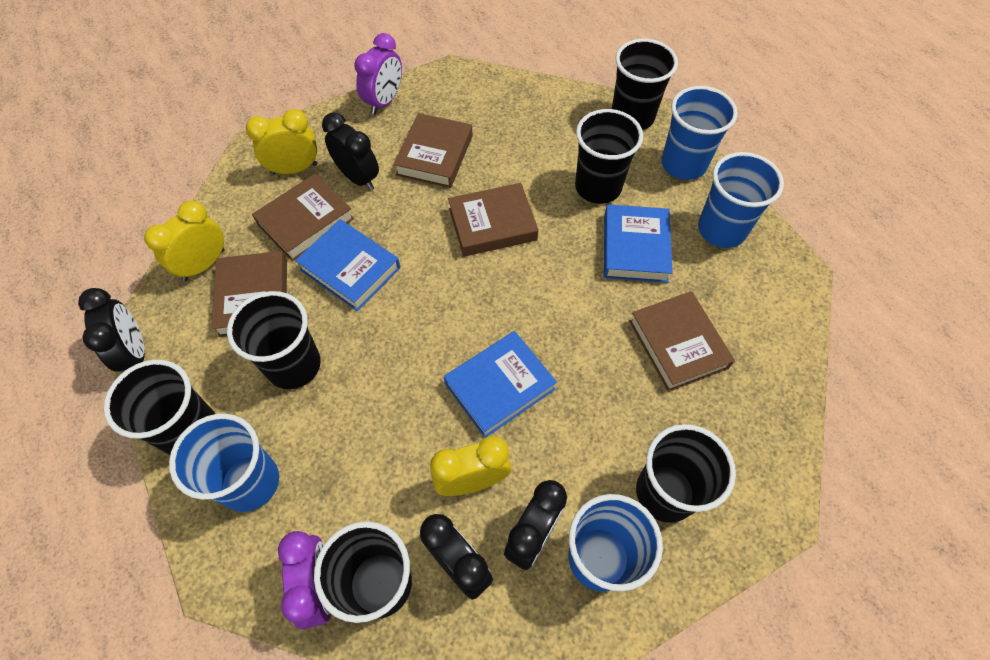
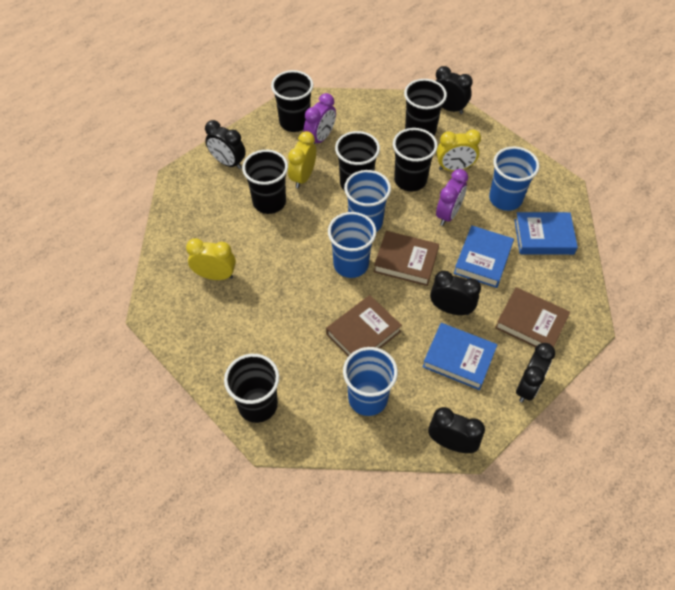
black clock: [78,288,145,372] [322,112,379,191] [420,514,493,600] [504,480,567,570] = 4 -> [205,120,246,169] [428,407,485,453] [430,271,481,315] [436,66,473,114] [516,343,555,403] = 5
brown book: [211,251,287,337] [252,174,354,261] [394,113,473,188] [448,183,539,257] [629,291,735,392] = 5 -> [326,295,402,356] [374,231,439,286] [495,287,570,347] = 3

